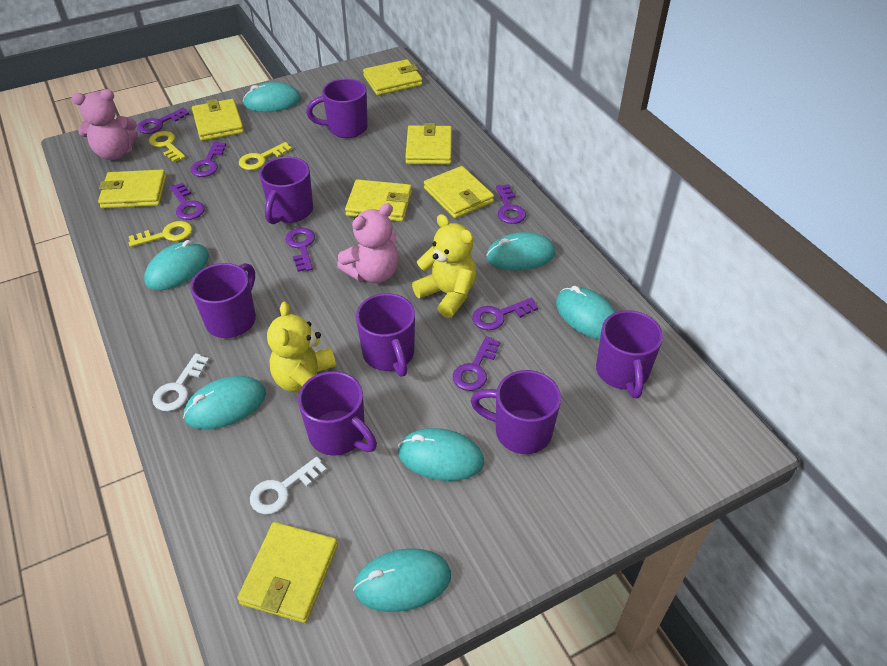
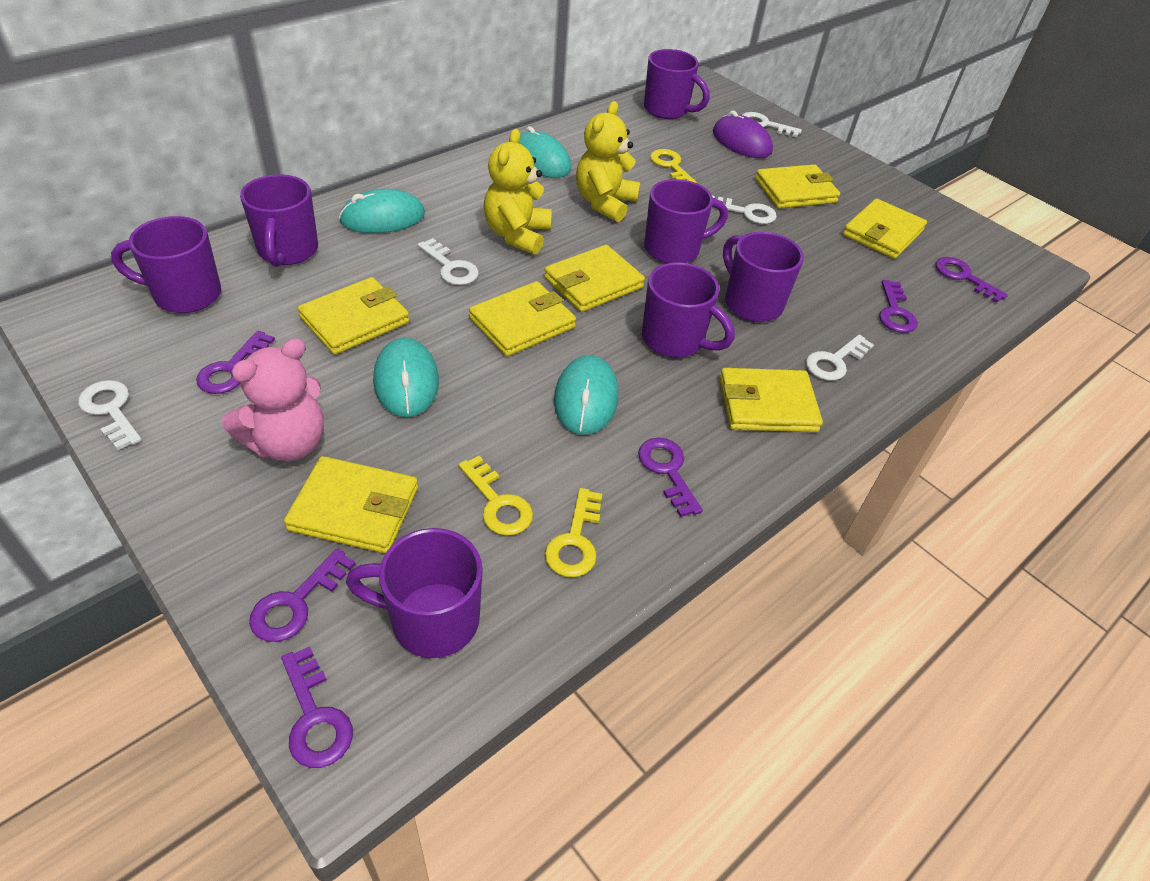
pink teddy bear: [72,89,138,160] [337,203,399,283] = 2 -> [222,338,324,461] = 1
purple key: [137,108,189,134] [170,183,205,220] [191,142,226,177] [285,228,315,272] [453,336,500,391] [472,298,538,330] [496,184,526,224] = 7 -> [196,331,275,394] [249,548,355,642] [281,646,353,768] [638,438,703,517] [879,280,918,333] [936,257,1008,303] = 6
purple mouse: none = 0 -> [713,110,773,158] = 1
turquoise mouse: [144,240,209,290] [183,376,266,429] [243,82,301,112] [353,548,451,612] [398,428,484,481] [486,232,555,271] [556,286,616,339] = 7 -> [339,189,425,233] [373,338,439,417] [519,126,571,178] [554,355,618,435] = 4
white key: [152,353,209,411] [250,457,327,514] = 2 -> [78,380,142,450] [418,238,479,285] [713,196,777,224] [742,112,802,137] [806,335,874,381] = 5

